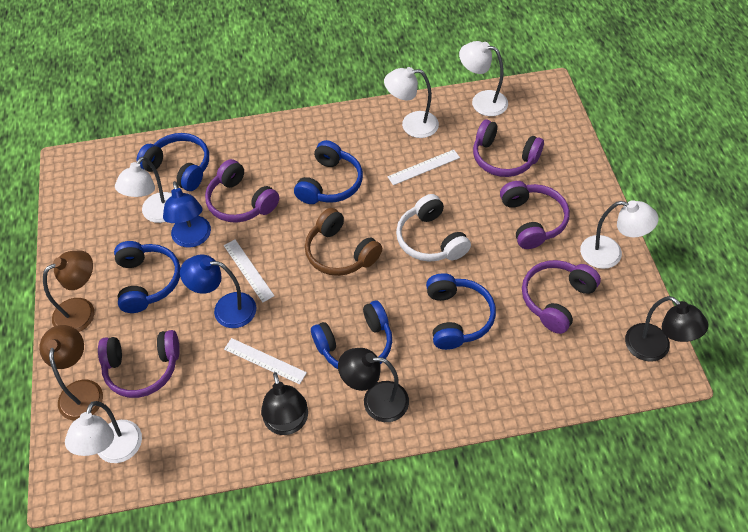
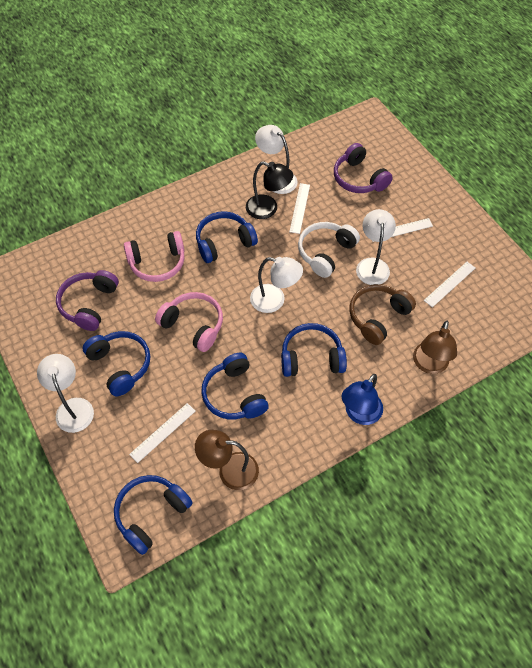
black lamp: [261,372,308,435] [338,348,409,422] [625,296,709,362] = 3 -> [246,161,293,219] = 1
blue lamp: [163,181,211,248] [180,255,256,328] = 2 -> [342,374,383,425] = 1
pink headphones: none = 0 -> [124,231,185,282] [155,292,223,352] = 2
purple headphones: [98,330,180,398] [205,159,279,223] [473,120,544,177] [500,181,570,249] [522,260,601,334] = 5 -> [56,270,119,331] [334,143,393,193] = 2
white lamp: [65,401,142,463] [115,156,172,223] [384,67,439,138] [459,41,508,116] [580,200,659,269] = 5 -> [37,354,94,433] [250,257,303,313] [255,125,298,194] [356,209,396,285] = 4
white ruler: [224,240,274,303] [224,338,307,384] [387,149,460,185] = 3 -> [129,403,195,463] [289,183,310,234] [372,218,433,242] [424,262,475,307] = 4

